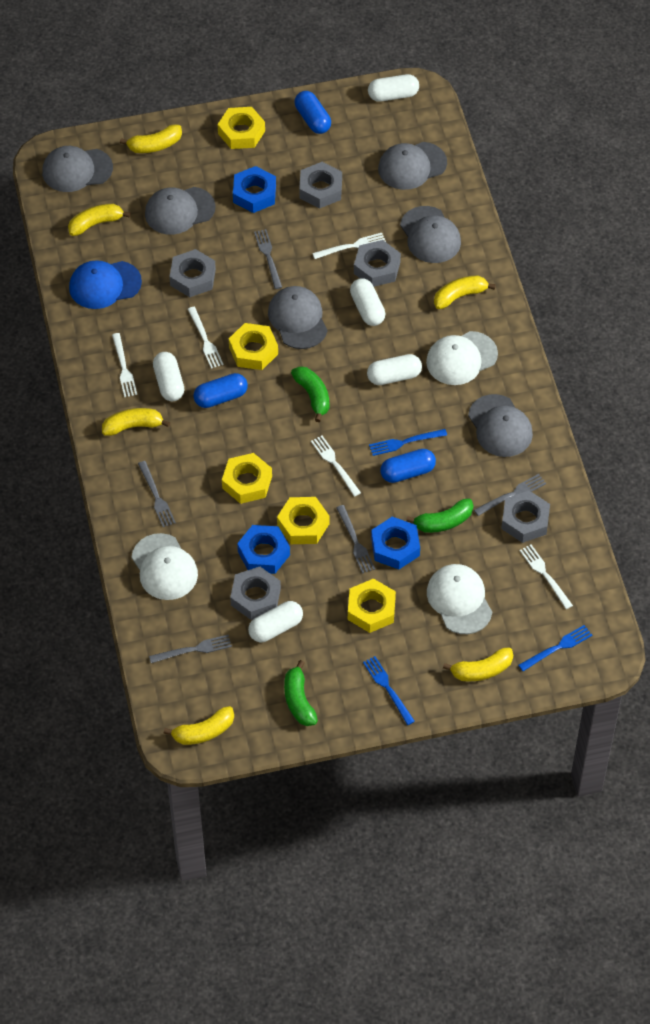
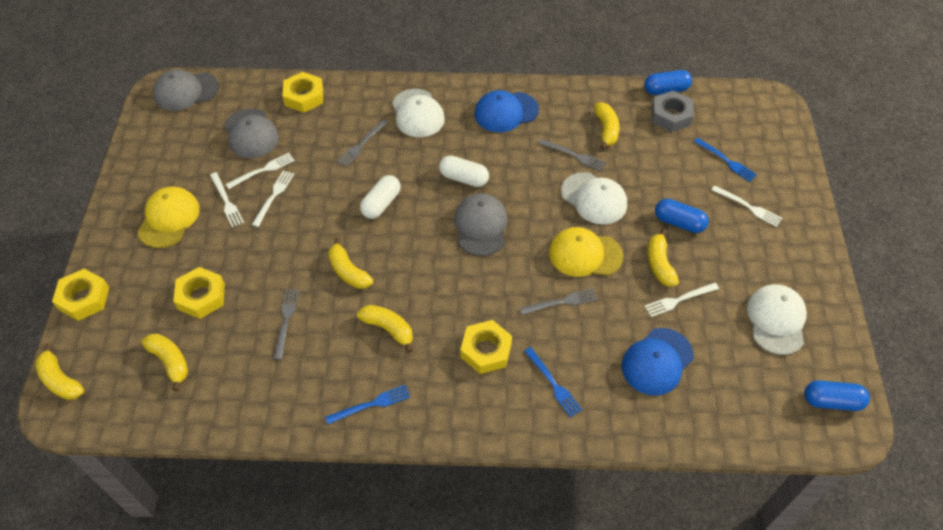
blue cap: [69,260,142,309] = 1 -> [475,90,539,132] [622,328,694,396] = 2
blue nut: [233,166,276,213] [237,525,290,574] [371,517,420,569] = 3 -> none = 0
green banana: [284,660,318,726] [291,366,329,422] [406,498,473,533] = 3 -> none = 0
grey cap: [42,146,113,192] [145,187,216,235] [268,286,328,349] [378,142,447,190] [400,206,461,263] [468,394,533,457] = 6 -> [153,70,219,111] [225,108,279,158] [454,194,508,256] = 3
grey fork: [138,461,176,527] [149,635,232,663] [254,229,282,289] [336,505,375,574] [474,474,546,516] = 5 -> [274,289,299,360] [337,119,388,167] [519,288,598,315] [539,139,606,171] = 4
grey nut: [169,249,216,297] [230,567,281,620] [299,162,342,208] [354,240,401,287] [501,491,550,543] = 5 -> [652,90,694,132] = 1
white capsule: [153,352,184,401] [248,601,303,642] [350,278,385,326] [367,354,422,385] [368,74,419,102] = 5 -> [360,175,401,219] [439,156,489,187] = 2
yellow cap: none = 0 -> [137,187,200,248] [549,227,624,277] = 2
yellow nut: [218,107,265,149] [222,453,272,504] [229,323,278,370] [277,497,329,544] [348,578,396,633] = 5 -> [52,269,109,321] [173,267,225,319] [283,72,323,113] [460,320,512,374] = 4

